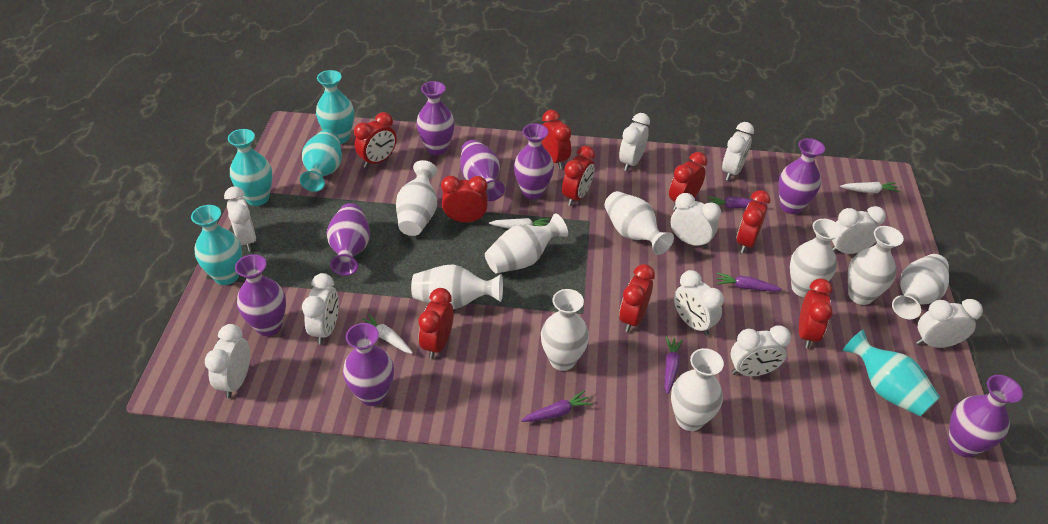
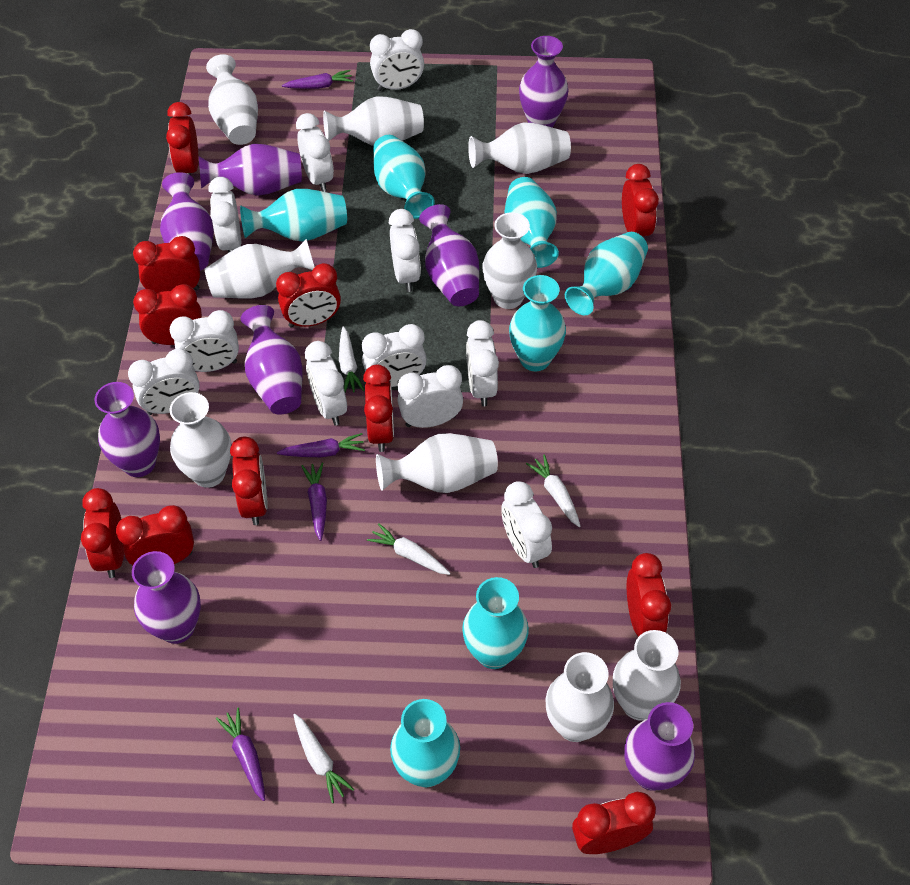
red clock: [354,112,397,168] [418,288,453,359] [441,176,488,223] [542,110,571,169] [562,146,595,206] [619,264,655,332] [669,152,707,210] [736,190,771,253] [799,278,832,348] = 9 -> [81,488,124,578] [116,505,194,565] [133,236,200,293] [133,284,202,345] [166,102,199,175] [230,436,268,525] [276,263,341,328] [363,364,394,452] [572,792,656,854] [622,164,659,237] [627,553,671,637] = 11
turquoise vase: [191,205,242,285] [228,129,273,206] [300,129,342,192] [316,70,354,144] [843,329,940,417] = 5 -> [240,189,347,241] [373,135,435,219] [390,699,460,787] [462,577,529,669] [505,177,559,268] [509,275,566,371] [565,232,648,315] = 7
white carrot: [357,313,413,354] [489,218,550,229] [840,182,900,193] = 3 -> [293,714,354,803] [339,326,364,393] [367,523,451,575] [526,455,580,527] = 4
white clock: [205,324,250,398] [224,186,256,252] [302,273,339,345] [619,113,650,171] [671,193,721,249] [674,270,724,336] [722,122,754,181] [730,325,791,376] [832,206,886,254] [916,299,983,348] = 10 -> [128,349,200,415] [170,310,239,372] [208,177,241,253] [296,113,334,192] [305,341,347,426] [362,324,427,387] [370,29,424,91] [389,209,421,292] [397,365,463,428] [466,320,499,406] [502,481,552,568] = 11

